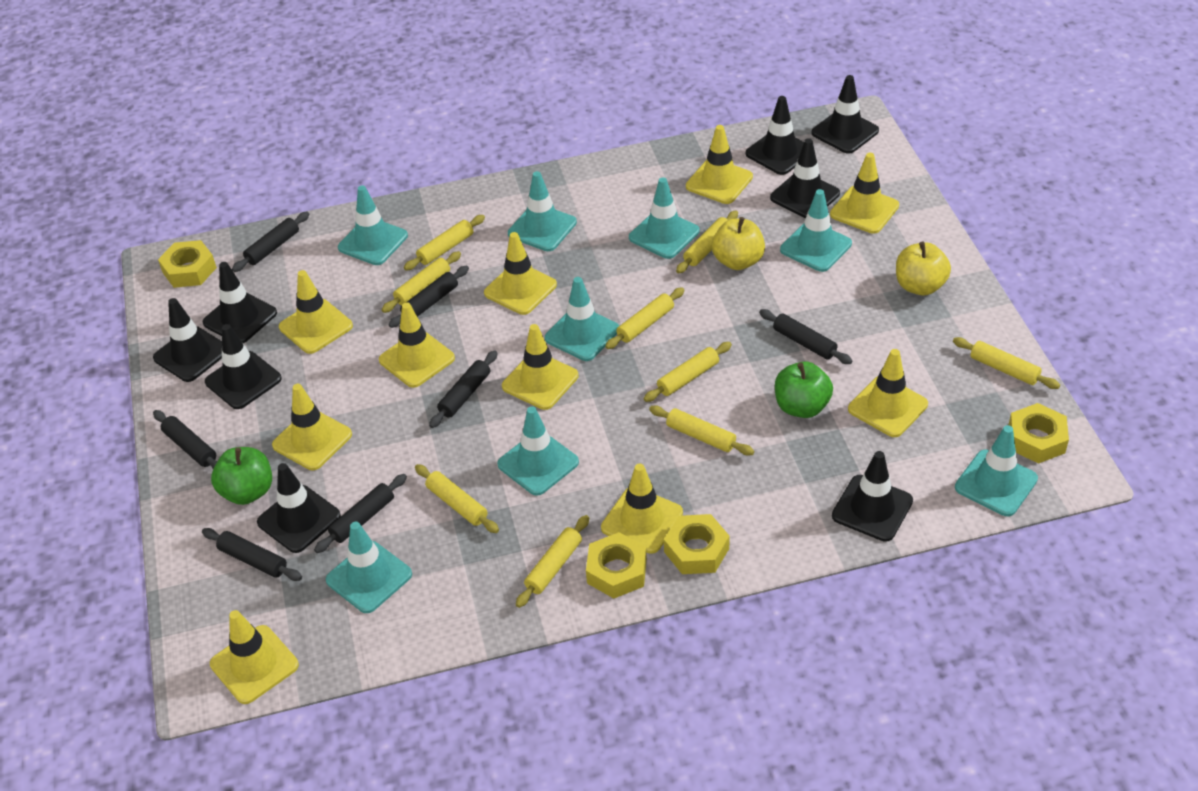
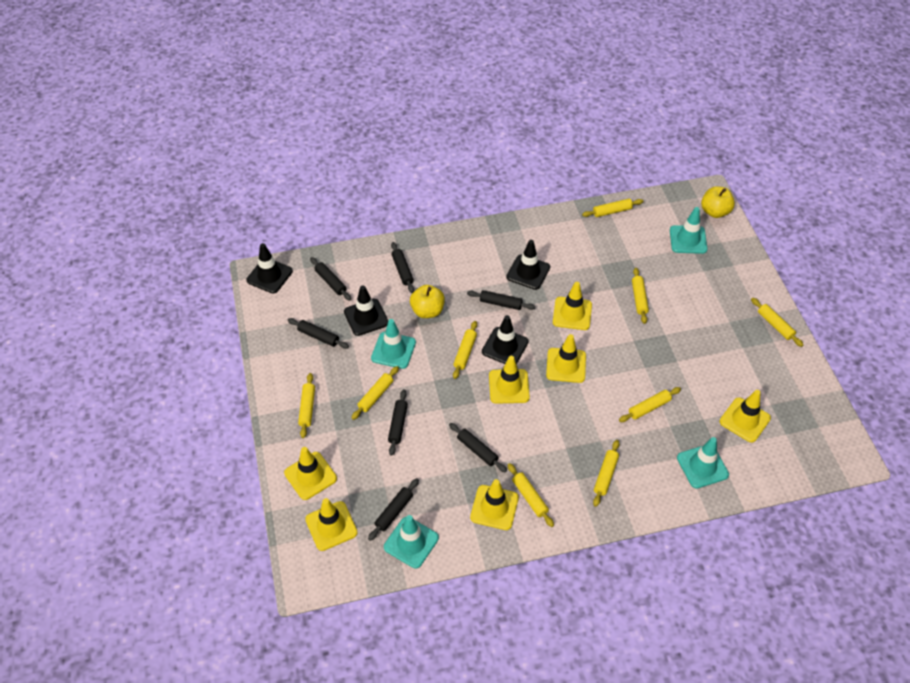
black traffic cone: [153,298,222,382] [202,262,277,343] [205,324,282,409] [257,463,341,553] [746,96,804,175] [770,138,840,218] [811,75,879,154] [832,451,913,542] = 8 -> [246,243,293,293] [344,285,388,336] [482,315,529,364] [506,240,550,290] = 4
green apple: [211,447,272,505] [775,361,833,418] = 2 -> none = 0
turquoise traffic cone: [326,522,412,613] [338,185,408,265] [497,407,579,496] [508,171,577,251] [545,277,619,361] [629,177,699,259] [780,189,852,272] [955,425,1038,516] = 8 -> [371,319,416,369] [384,515,439,569] [670,207,707,254] [677,437,729,489] = 4
yellow nut: [158,240,217,288] [586,532,647,598] [664,514,730,574] [1009,403,1069,464] = 4 -> none = 0
yellow traffic cone: [210,610,299,704] [272,384,352,470] [279,270,353,354] [379,302,455,388] [484,232,557,315] [502,324,578,410] [601,463,683,554] [686,125,753,204] [830,153,899,234] [848,349,928,437] = 10 -> [284,447,337,500] [305,498,358,551] [470,479,519,530] [489,356,530,404] [546,334,586,383] [553,282,592,330] [720,390,771,443] = 7

